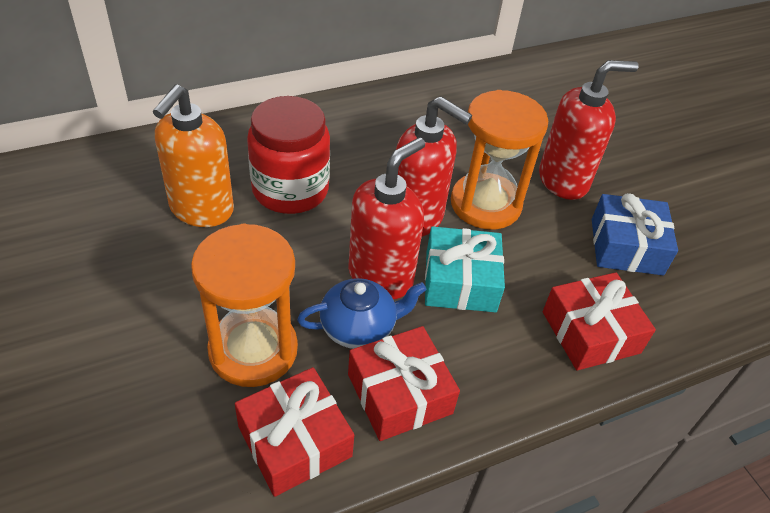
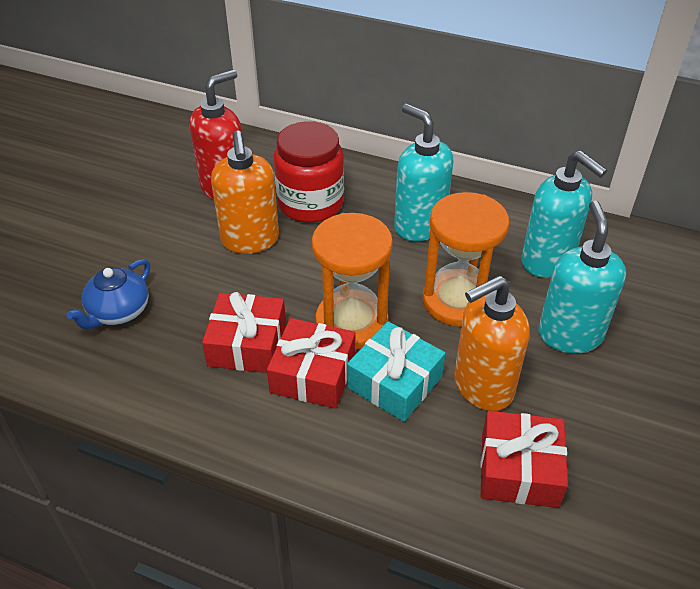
blue gift: [592,193,678,275] = 1 -> none = 0
orange soap dispenser: [153,85,234,227] = 1 -> [211,131,279,254] [454,276,530,411] = 2
red soap dispenser: [348,137,425,300] [396,96,472,237] [539,60,639,200] = 3 -> [189,70,242,200] = 1
turquoise soap dispenser: none = 0 -> [394,104,453,241] [521,151,607,278] [538,201,626,354] = 3

